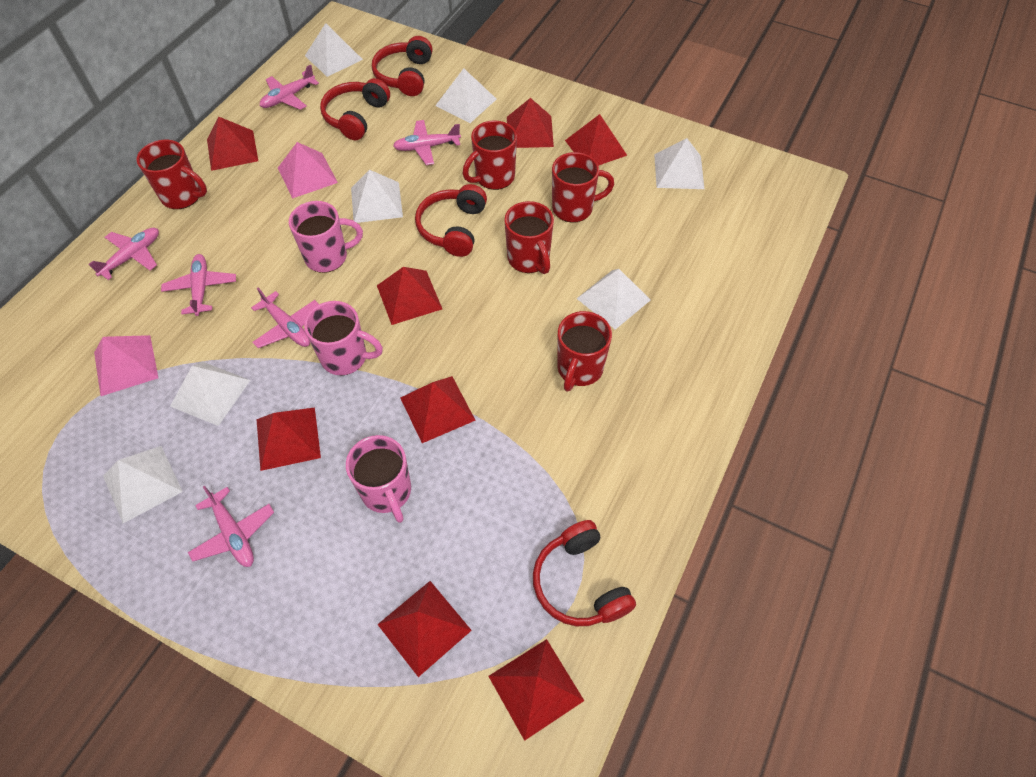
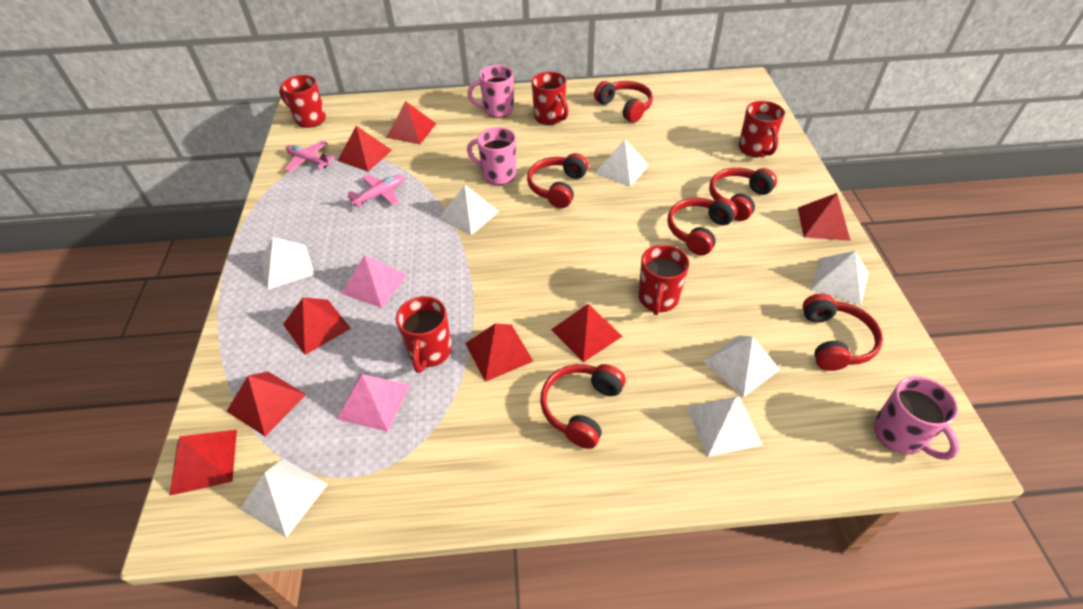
pink plane: [89,228,159,280] [161,254,236,316] [188,486,274,567] [251,288,319,348] [260,64,319,110] [393,120,461,165] = 6 -> [284,141,335,172] [347,175,404,208] = 2
red headphones: [320,78,390,140] [372,36,433,96] [415,184,487,257] [533,520,636,626] = 4 -> [527,153,589,208] [540,364,626,449] [594,81,653,123] [667,197,737,256] [709,167,777,221] [802,293,883,371] = 6

